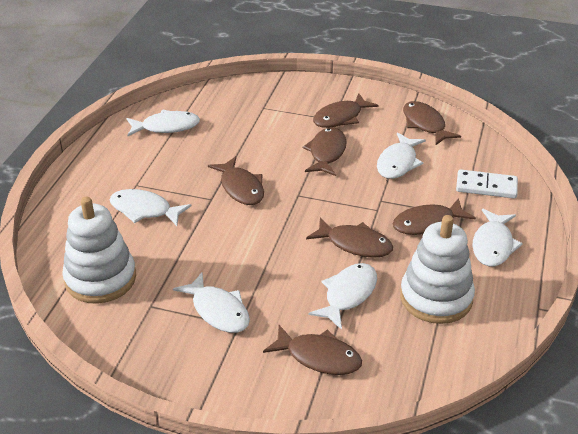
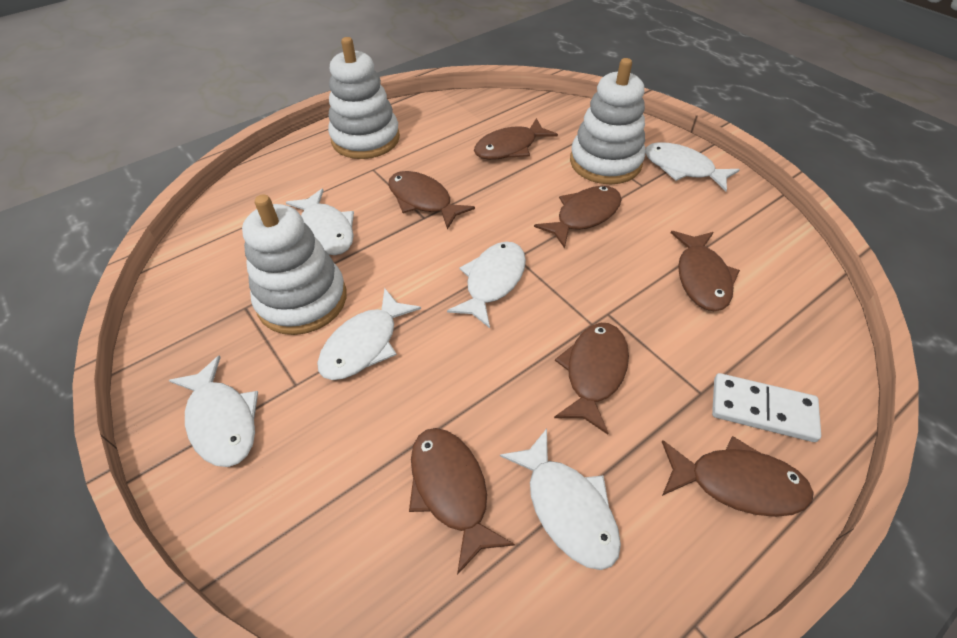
white stacking toy: [62,197,136,304] [400,215,475,324] = 2 -> [242,194,347,335] [328,37,400,159] [570,58,645,184] = 3

